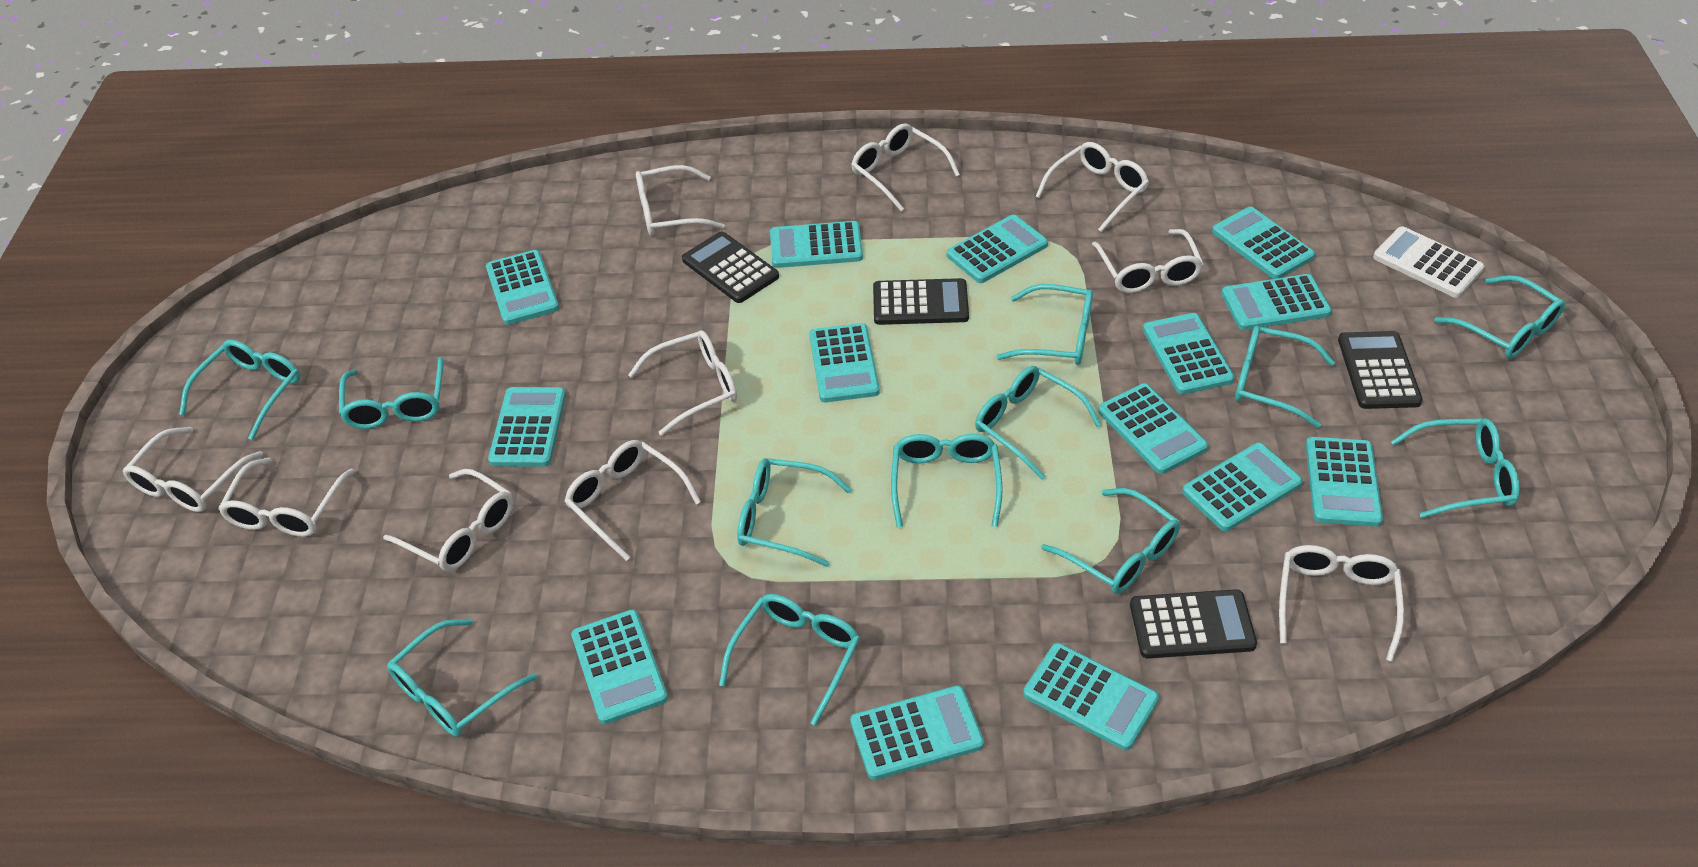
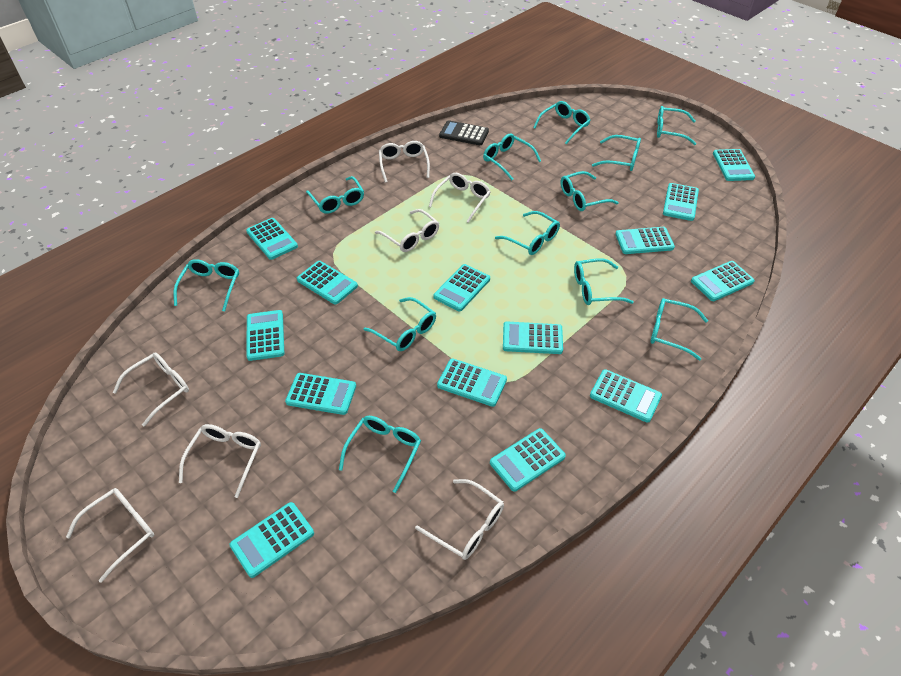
black calculator: [682,231,779,303] [873,278,969,325] [1130,589,1257,658] [1338,331,1423,409] = 4 -> [439,120,489,145] = 1
white calculator: [1373,226,1484,298] = 1 -> none = 0
white glasses: [123,427,263,512] [218,458,355,537] [383,469,513,571] [564,440,701,561] [628,330,737,436] [636,165,725,236] [851,123,960,211] [1035,142,1149,232] [1092,229,1204,293] [1279,545,1404,662] = 10 -> [66,488,154,583] [113,353,189,427] [179,424,261,498] [375,209,439,252] [379,141,430,183] [415,479,504,560] [429,173,490,223] = 7

